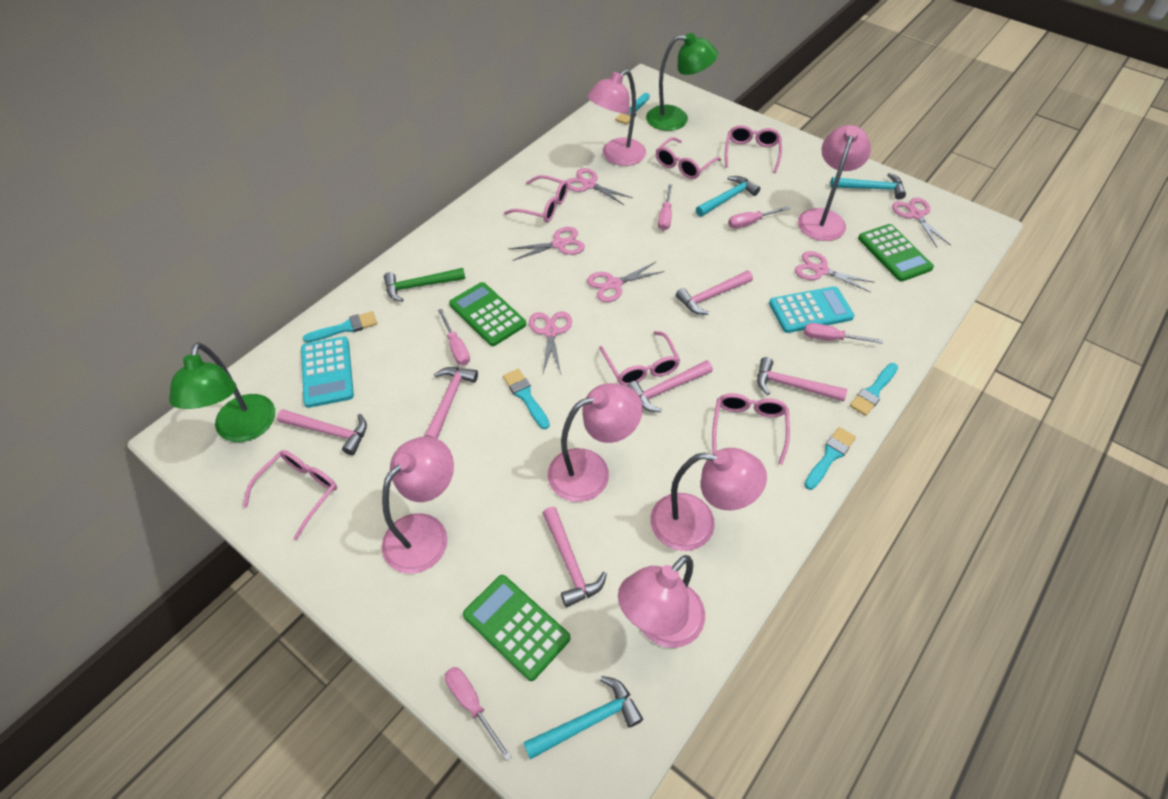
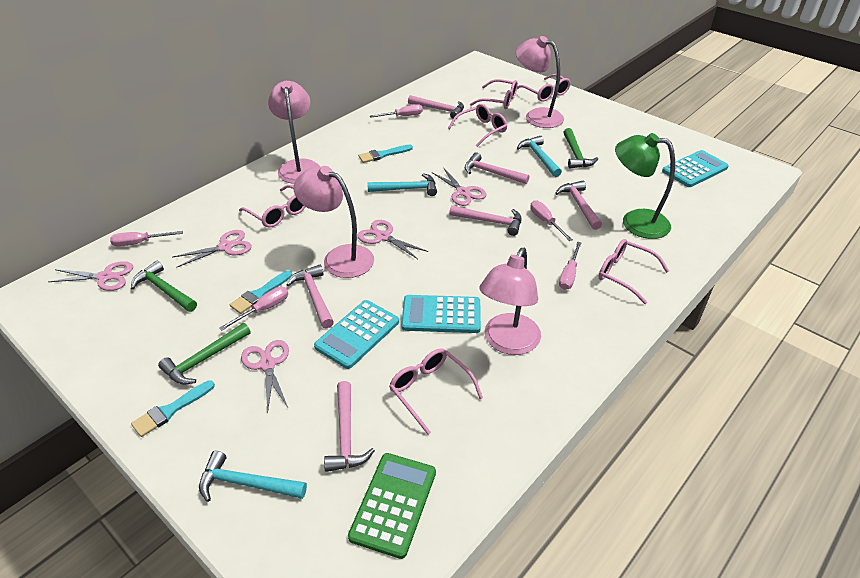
green calculator: [449,282,526,346] [463,575,570,681] [858,224,934,282] = 3 -> [348,453,436,559] = 1
green hammer: [384,268,465,302] = 1 -> [131,261,197,312] [158,323,251,385] [563,128,598,168] = 3
green lamp: [169,343,275,442] [646,33,718,131] = 2 -> [615,133,675,239] = 1
pink lamp: [382,436,454,574] [548,383,643,502] [587,69,646,166] [618,555,705,648] [651,448,767,551] [798,125,871,241] = 6 -> [268,81,319,184] [293,166,374,278] [480,248,541,355] [516,36,564,128] = 4
pink scissors: [509,227,585,261] [529,312,572,374] [566,168,633,206] [587,262,664,302] [795,251,875,293] [892,197,951,247] = 6 -> [48,261,133,291] [173,230,252,268] [241,340,289,413] [357,220,428,259] [432,167,486,206] = 5
turquoise brush: [303,311,377,343] [503,369,550,429] [615,93,650,125] [804,427,856,490] [850,363,898,416] = 5 -> [131,380,215,437] [229,270,292,314] [358,145,413,163] = 3
turquoise calculator: [301,337,354,408] [769,286,854,333] = 2 -> [314,300,399,369] [401,295,481,333] [662,150,729,187] = 3

